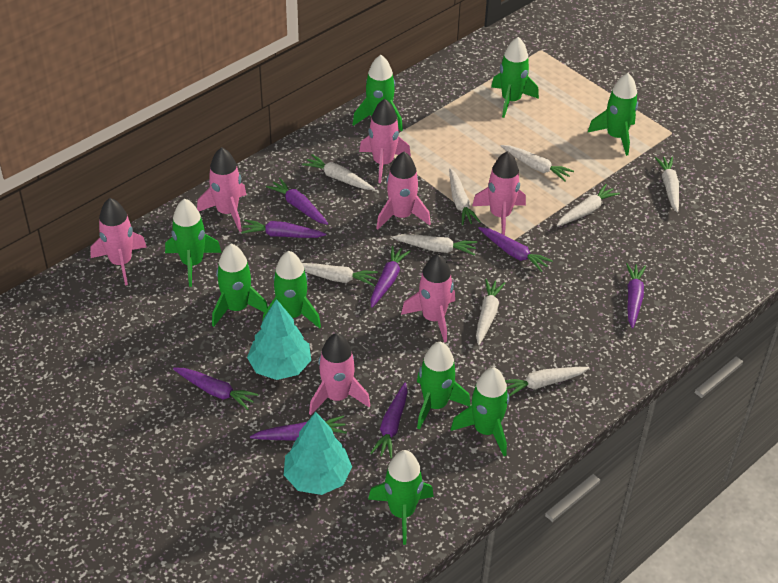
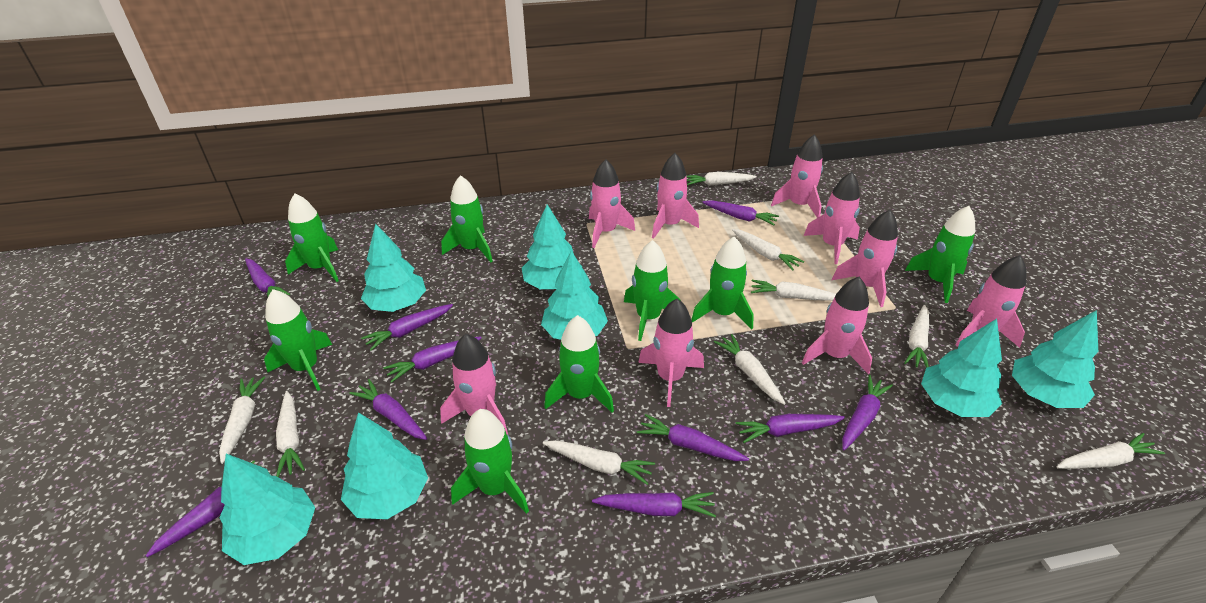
green rocket: [165,198,222,287] [212,244,268,327] [262,251,321,329] [352,55,403,131] [368,450,434,545] [417,342,470,430] [451,367,509,456] [491,37,539,118] [587,73,638,156] = 9 -> [264,289,332,391] [285,193,339,282] [441,175,493,262] [451,409,529,514] [544,315,614,413] [624,240,681,341] [691,236,754,330] [905,206,975,303] = 8
pink rocket: [90,198,147,286] [197,147,246,232] [309,333,371,415] [359,99,411,183] [376,152,431,229] [401,254,455,343] [472,151,526,235] = 7 -> [440,334,508,435] [589,159,635,248] [638,299,704,407] [652,153,699,239] [771,134,823,218] [802,277,872,374] [804,172,860,264] [832,210,898,307] [955,255,1026,348] = 9
purple carrot: [173,368,259,410] [241,220,326,238] [250,416,347,441] [266,178,328,225] [370,382,408,459] [371,246,411,308] [478,227,553,272] [626,263,646,328] = 8 -> [146,460,261,557] [245,258,290,296] [349,379,427,440] [361,304,453,351] [383,336,482,383] [592,492,716,517] [637,414,749,461] [702,200,779,226] [736,414,845,443] [842,375,893,451] = 10
turquoise tree: [247,299,311,380] [284,412,352,495] = 2 -> [219,454,315,565] [341,412,428,519] [361,224,426,312] [522,204,574,289] [541,251,608,340] [921,319,1002,417] [1012,310,1098,408] = 7

